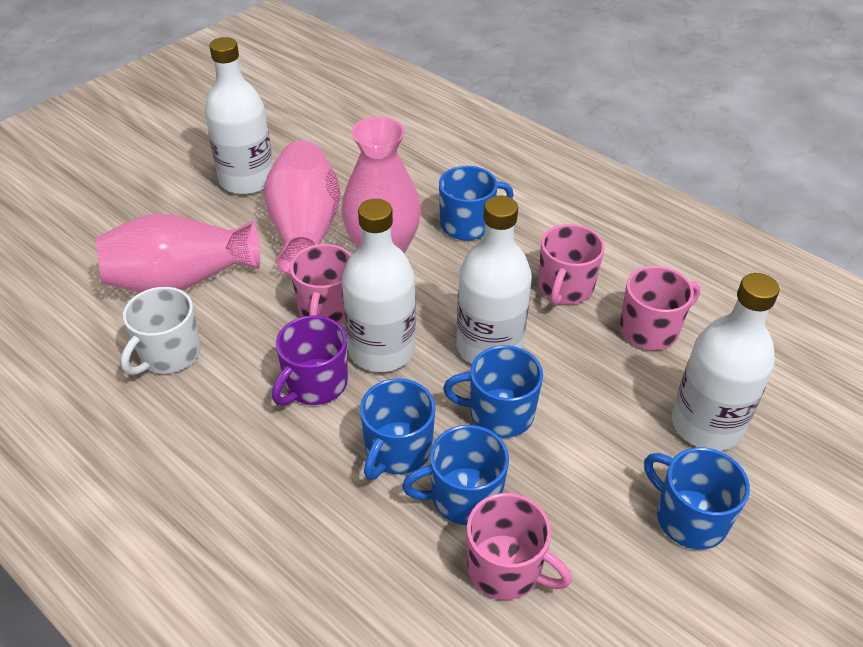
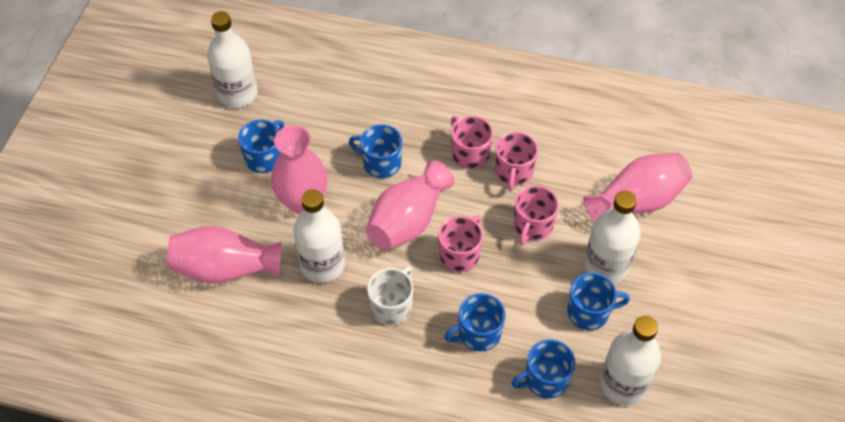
pink vase: [95,213,260,293] [264,141,340,276] [342,117,421,254] = 3 -> [167,226,282,284] [271,125,328,214] [366,160,454,250] [583,153,692,222] = 4
purple mug: [272,315,348,406] = 1 -> none = 0

